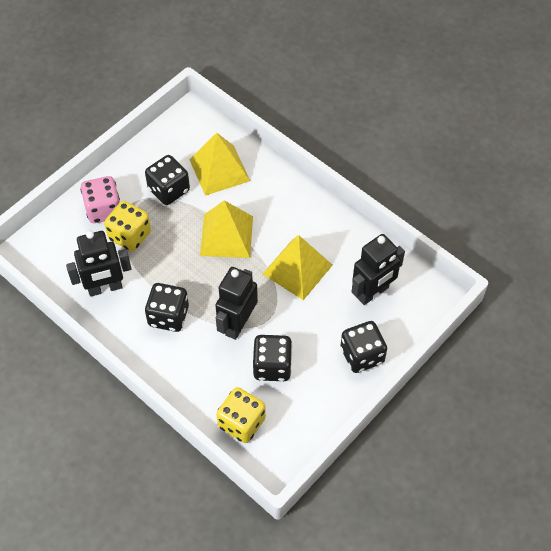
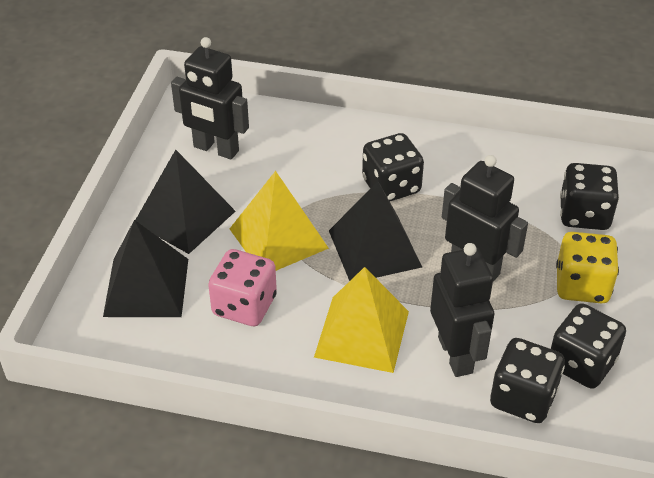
black pyramid: none = 0 -> [103,220,188,317] [135,150,236,254] [329,181,422,281] = 3
yellow dice: [104,201,151,252] [216,387,266,443] = 2 -> [556,232,619,304] = 1
yellow pyramid: [189,133,250,196] [200,200,253,258] [263,235,332,300] = 3 -> [230,171,329,271] [314,267,409,373] = 2

